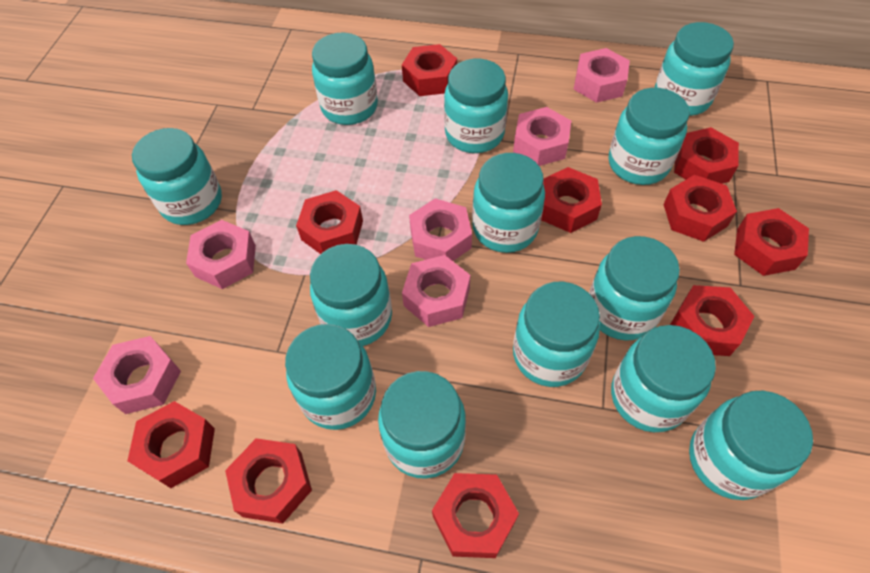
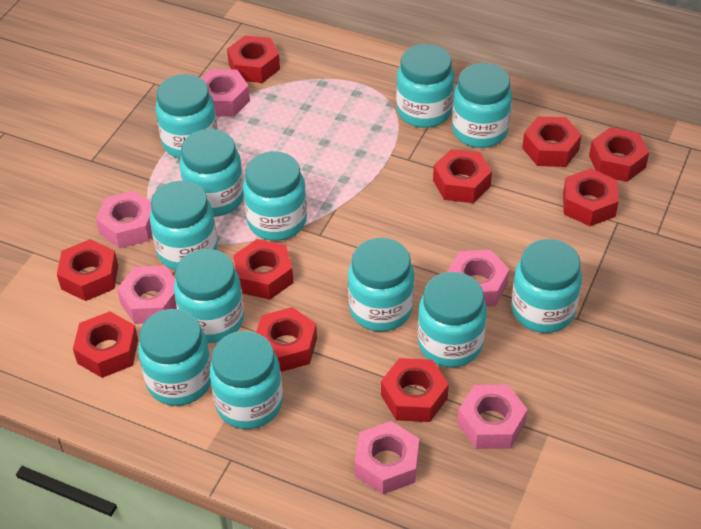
turquoise jar: [132,128,222,225] [285,324,376,430] [310,244,392,346] [312,32,378,125] [378,371,466,479] [444,59,508,153] [472,153,545,253] [513,282,600,387] [589,236,680,341] [609,88,690,185] [611,325,716,432] [654,22,734,116] [689,391,813,500] = 13 -> [138,309,211,406] [150,181,218,270] [155,74,218,159] [174,249,244,343] [180,129,244,217] [210,331,283,429] [243,151,307,241] [348,238,414,332] [396,44,454,128] [418,272,487,367] [452,63,512,148] [511,239,582,333] = 12

